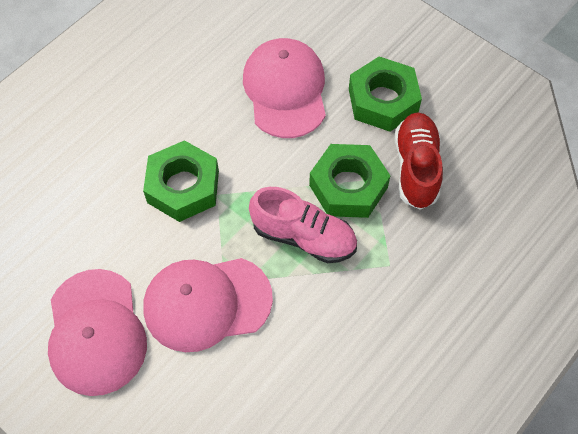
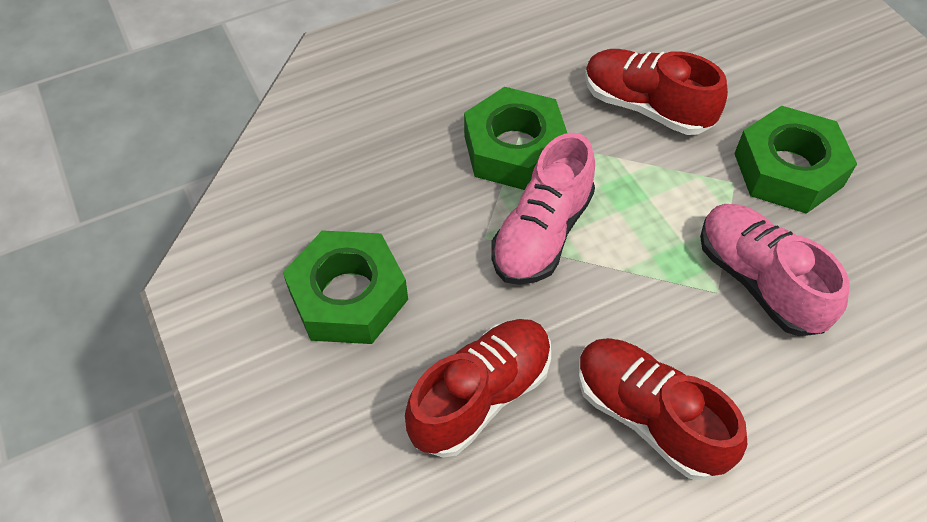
pink cap: [48,269,147,396] [143,258,273,352] [243,38,326,138] = 3 -> none = 0
pink shoe: [249,187,357,263] = 1 -> [491,133,595,285] [700,204,850,336] = 2
red shoe: [395,112,443,210] = 1 -> [405,319,551,458] [578,338,747,480] [585,49,728,135] = 3

